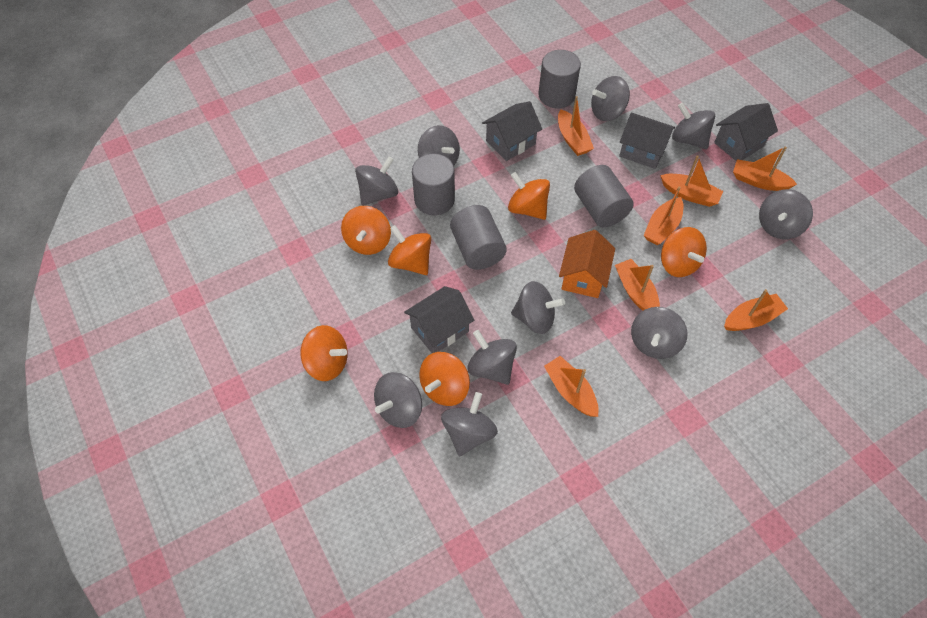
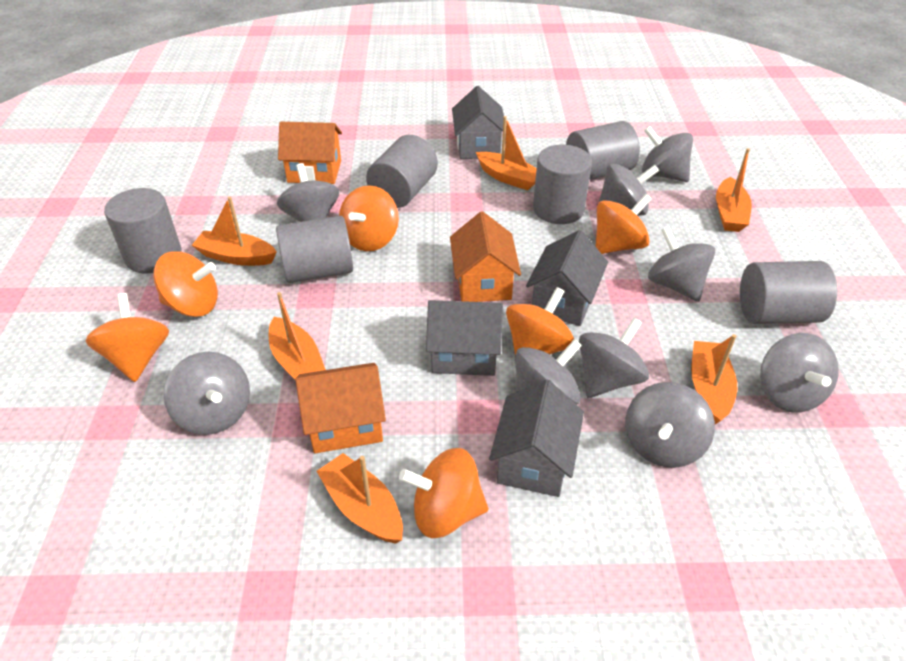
grey cylinder: [412,154,455,215] [450,205,507,270] [538,50,581,108] [574,165,634,227] = 4 -> [104,188,181,273] [276,216,353,283] [366,135,438,208] [533,145,592,224] [566,121,640,180] [740,261,837,324] = 6
grey spinning top: [355,156,398,206] [374,372,422,428] [418,125,460,165] [441,392,498,456] [467,330,517,385] [511,281,565,334] [591,76,630,121] [631,307,688,359] [672,103,715,149] [759,189,813,239] = 10 -> [164,352,250,435] [277,163,339,222] [515,339,582,405] [579,318,649,398] [596,163,659,216] [625,382,715,468] [642,126,693,182] [648,226,715,302] [760,333,839,413] = 9
orange boat: [544,356,599,417] [558,96,594,156] [615,259,660,311] [644,187,684,245] [660,155,723,207] [724,289,788,331] [733,146,797,191] = 7 -> [192,197,277,266] [269,292,326,379] [316,453,403,544] [476,116,537,190] [691,334,737,424] [716,148,752,232] = 6
orange house: [559,230,615,298] = 1 -> [278,122,342,184] [295,363,386,453] [450,211,521,302] = 3

